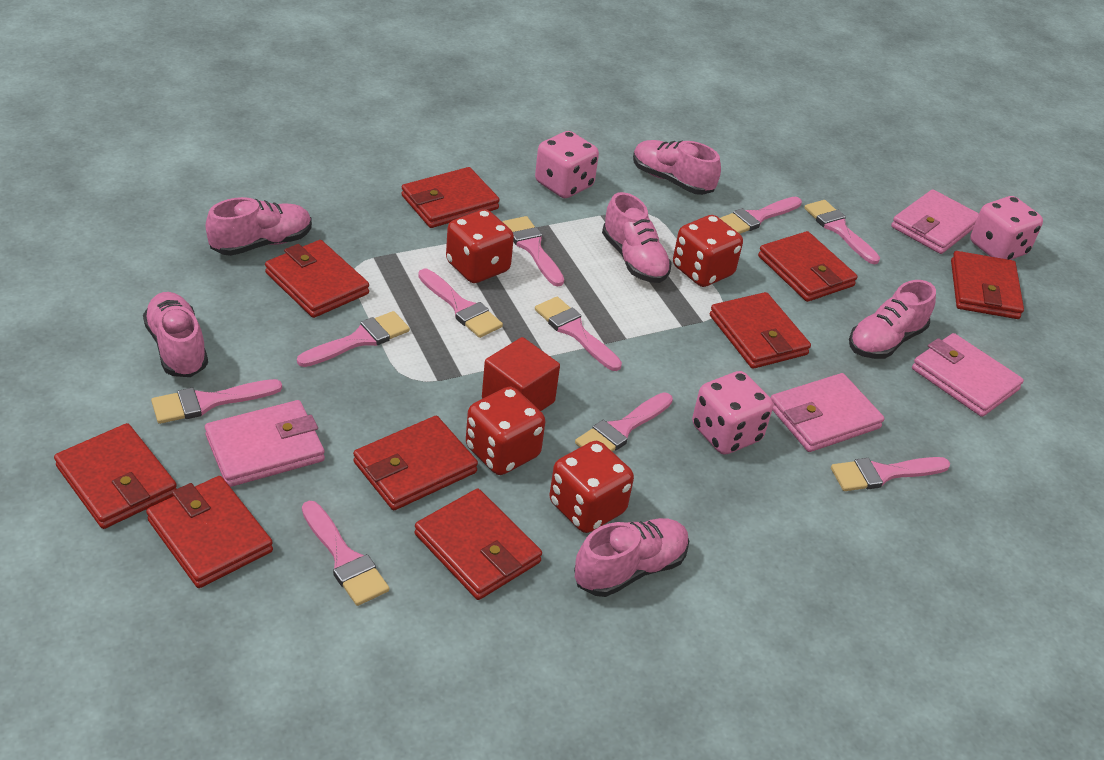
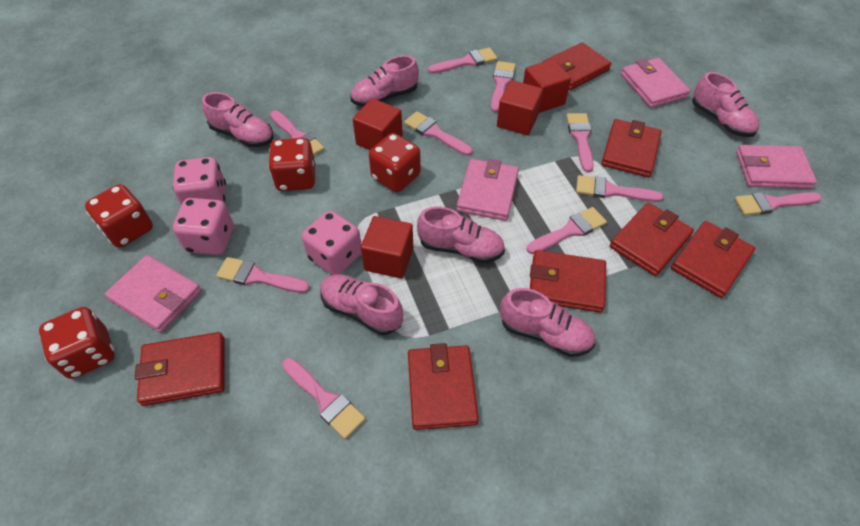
red cube: [482,337,560,411] = 1 -> [353,98,403,150] [361,216,413,279] [497,80,543,135] [523,59,571,113] = 4
red wallet: [54,423,177,529] [146,476,273,588] [265,240,369,318] [353,416,478,510] [401,167,500,228] [415,489,542,600] [710,292,811,369] [758,231,857,302] [951,251,1024,319] = 9 -> [135,332,224,406] [408,343,479,430] [530,250,606,313] [543,42,611,90] [601,119,661,177] [610,202,694,276] [671,221,755,298] = 7

